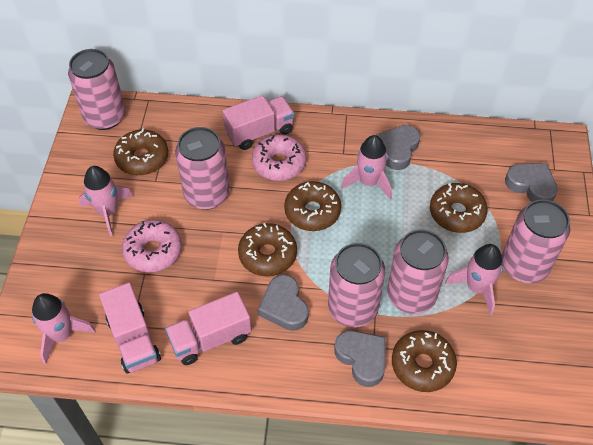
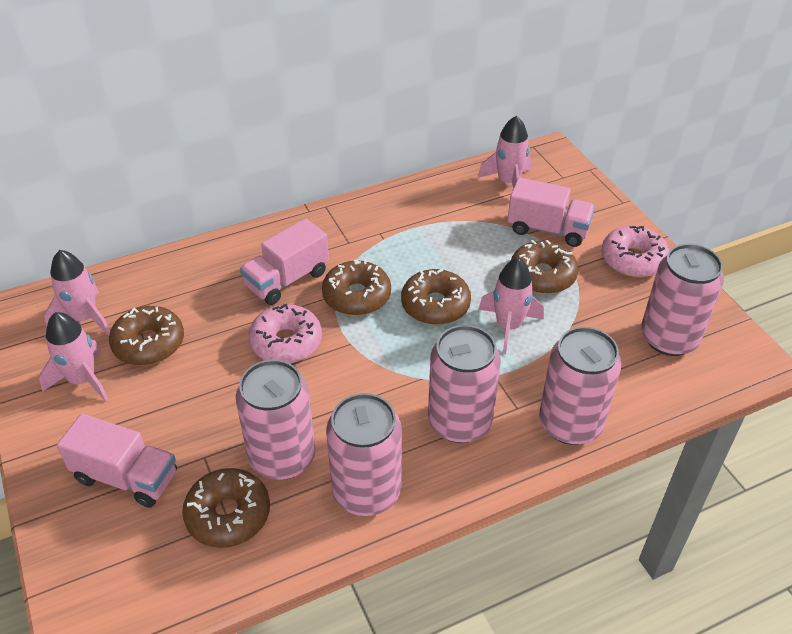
grey heart: [258,275,309,331] [334,330,386,387] [377,125,421,170] [505,163,558,202] = 4 -> none = 0

